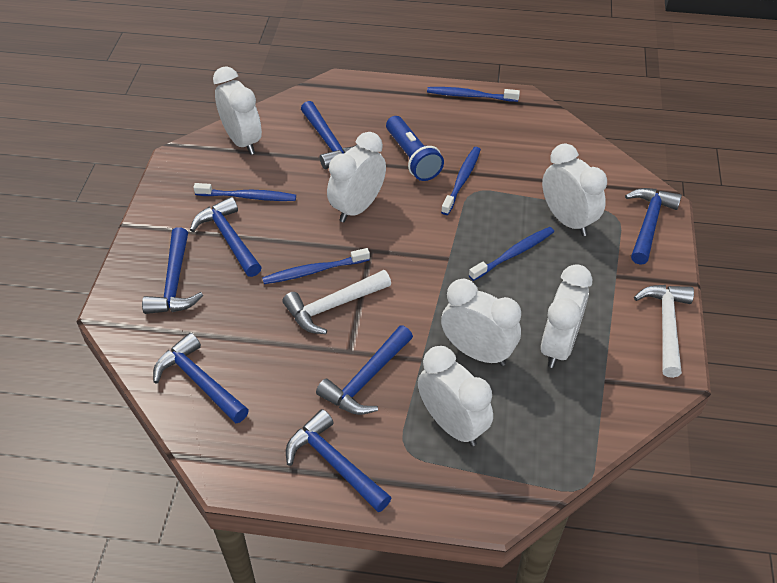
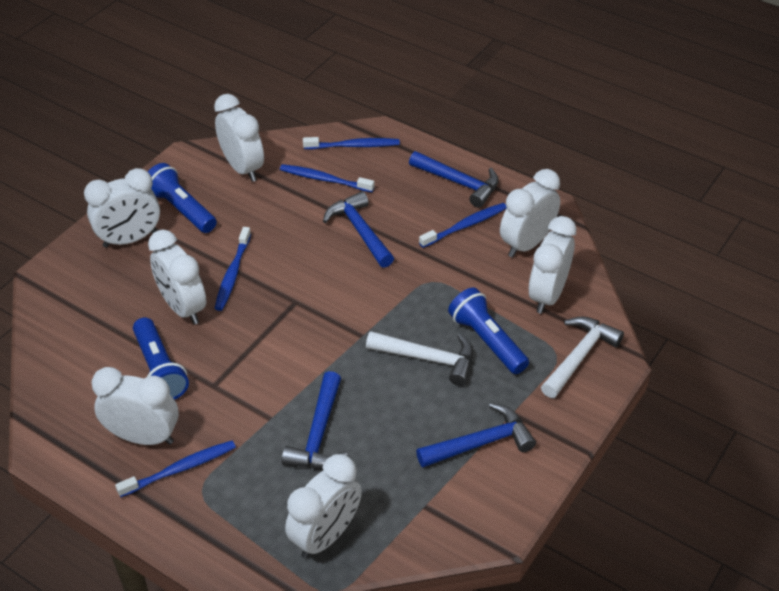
blue flashlight: [386,116,444,181] = 1 -> [133,317,189,400] [148,163,217,233] [448,288,529,374] = 3
blue hammer: [142,227,203,314] [153,333,249,423] [190,197,262,277] [286,409,392,512] [301,101,358,169] [316,325,413,415] [625,188,682,265] = 7 -> [282,371,348,468] [323,191,394,268] [409,151,499,208] [416,403,536,467] = 4
white clock: [213,66,262,155] [327,132,386,222] [418,346,493,446] [441,279,521,366] [541,264,592,368] [542,144,607,236] = 6 -> [84,168,160,248] [91,367,179,445] [148,230,206,325] [214,94,264,182] [285,454,362,559] [500,169,560,258] [529,216,577,314] = 7

